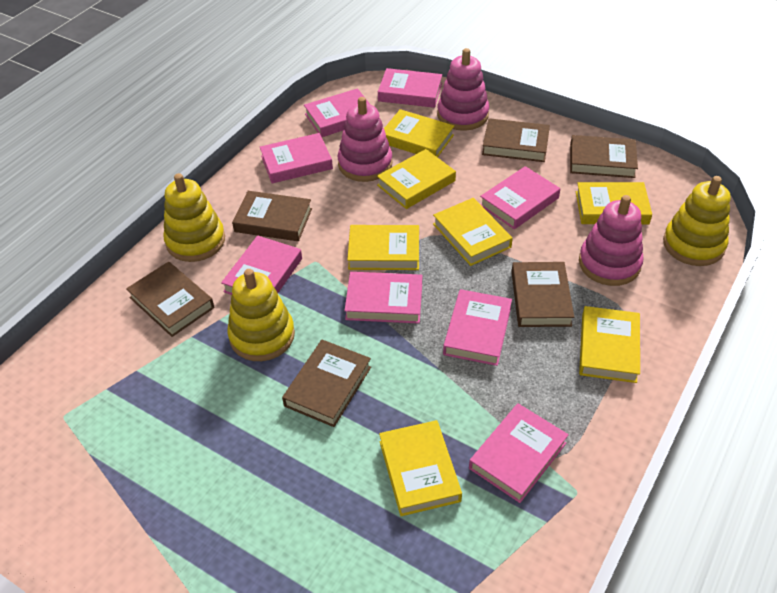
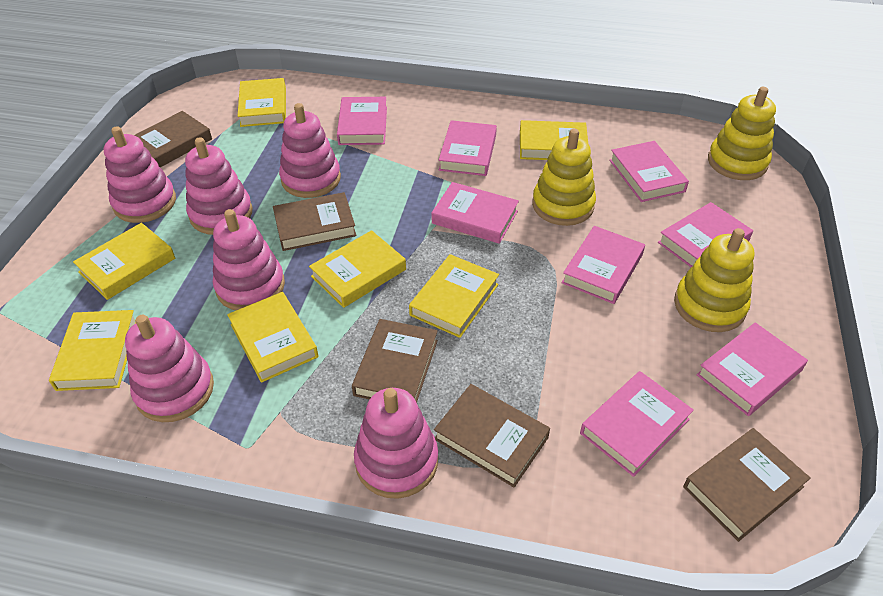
brown book: [126,262,214,337] [232,191,312,241] [282,340,371,427] [482,118,550,162] [512,262,574,327] [570,135,638,178] = 6 -> [134,111,212,167] [273,192,357,251] [352,319,438,403] [434,384,550,487] [683,428,811,542] = 5
pink stacking toy: [337,97,392,182] [437,48,489,131] [579,195,644,286] = 3 -> [104,126,176,223] [125,315,214,422] [185,137,252,235] [213,209,285,310] [279,103,341,198] [354,388,438,499] = 6

